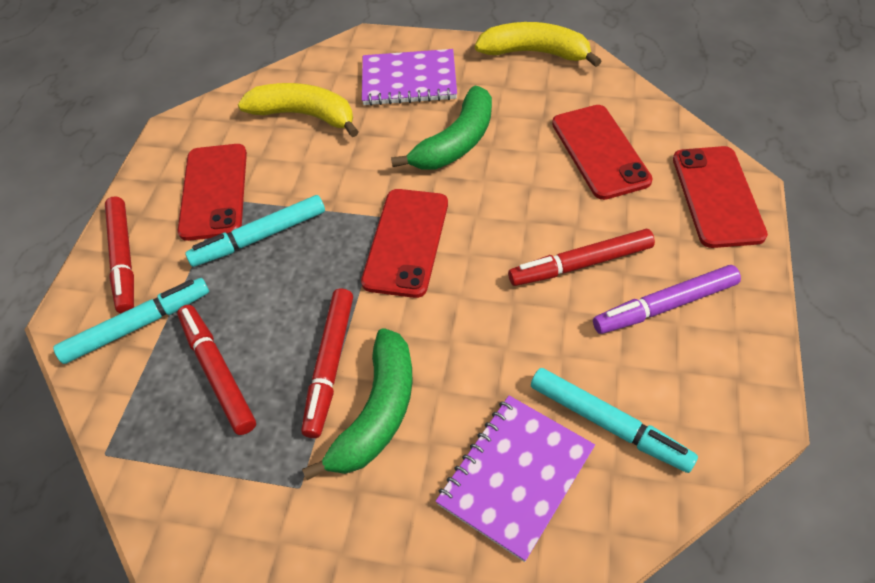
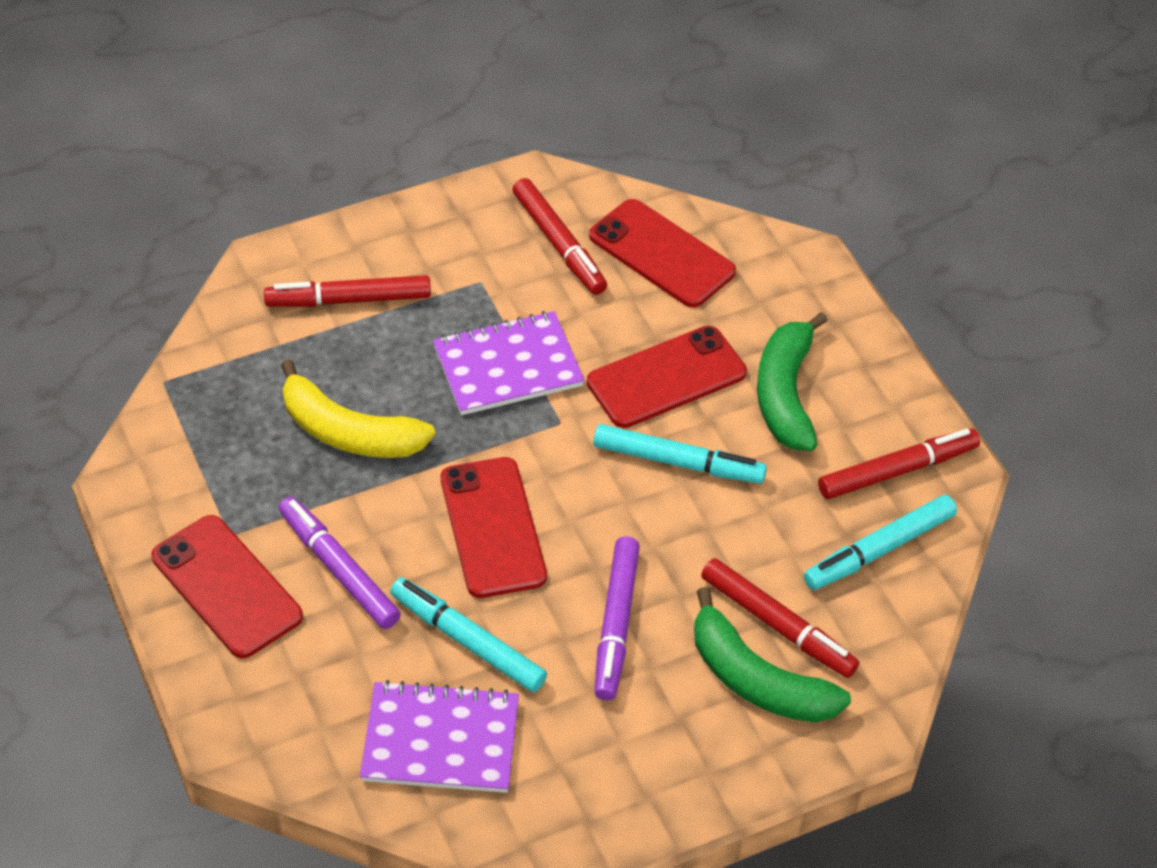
purple marker: [593,265,741,334] = 1 -> [279,497,401,629] [594,537,640,700] = 2
yellow banana: [238,83,359,137] [475,22,601,67] = 2 -> [281,359,435,458] = 1

